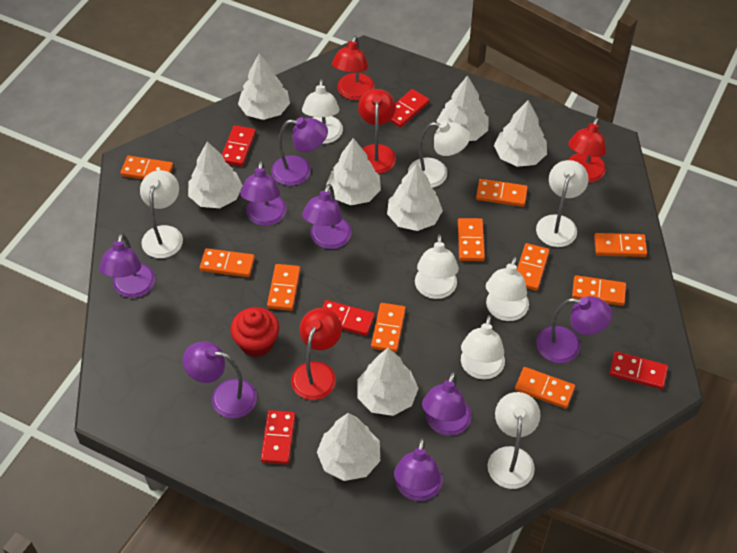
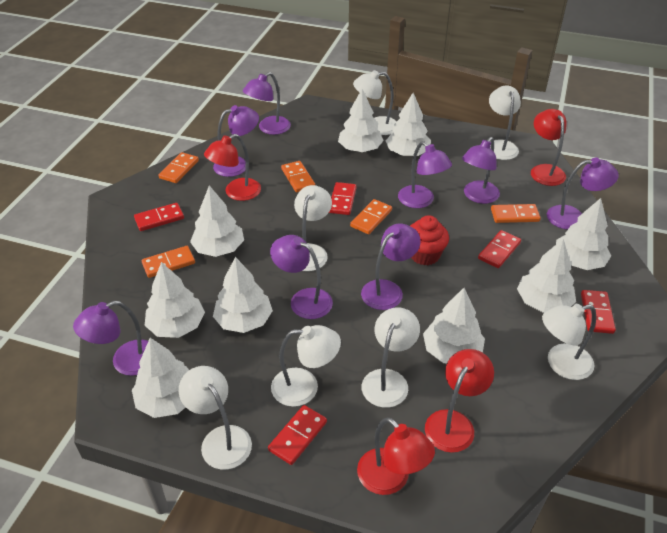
orange domino: [120,156,173,179] [200,248,255,277] [267,264,300,311] [371,303,406,352] [458,218,485,261] [476,179,528,207] [515,367,575,409] [517,243,550,291] [572,275,626,306] [594,233,647,257] = 10 -> [142,246,195,278] [158,152,199,183] [281,161,315,192] [350,199,392,234] [491,204,541,223] = 5
white lamp: [140,170,183,258] [302,79,343,144] [408,121,470,188] [415,234,459,299] [461,315,505,379] [486,256,529,321] [487,392,540,489] [536,160,589,247] = 8 -> [179,366,252,470] [271,325,341,407] [294,185,332,271] [353,70,397,135] [361,307,420,408] [489,86,521,160] [542,304,596,380] = 7
white tree: [188,141,243,208] [238,53,290,120] [317,413,380,481] [326,138,381,205] [357,348,419,416] [387,163,443,231] [437,75,489,141] [494,100,547,167] = 8 -> [132,338,189,418] [144,262,205,338] [190,185,244,257] [213,257,273,333] [338,89,384,152] [386,93,431,156] [423,288,485,363] [517,239,576,313] [556,198,611,270] = 9

